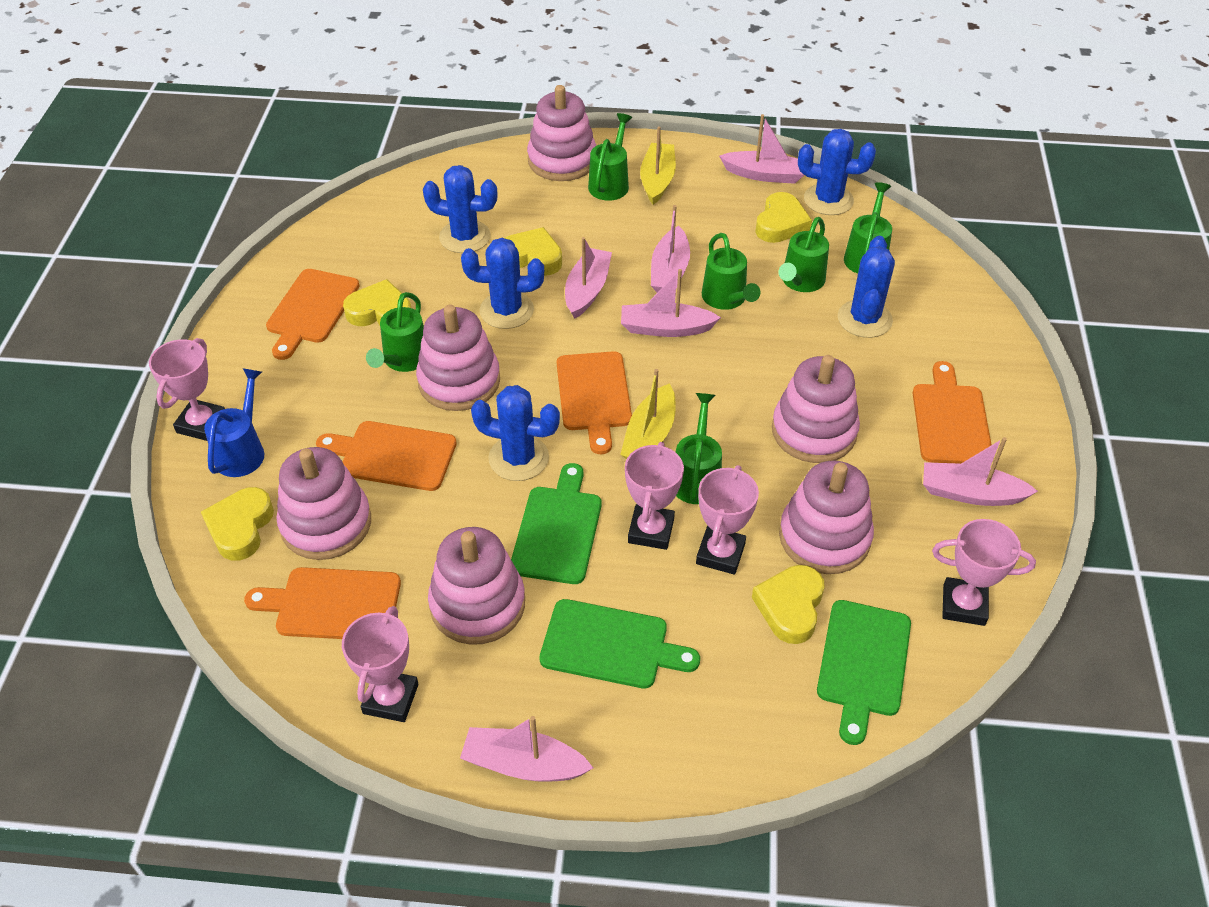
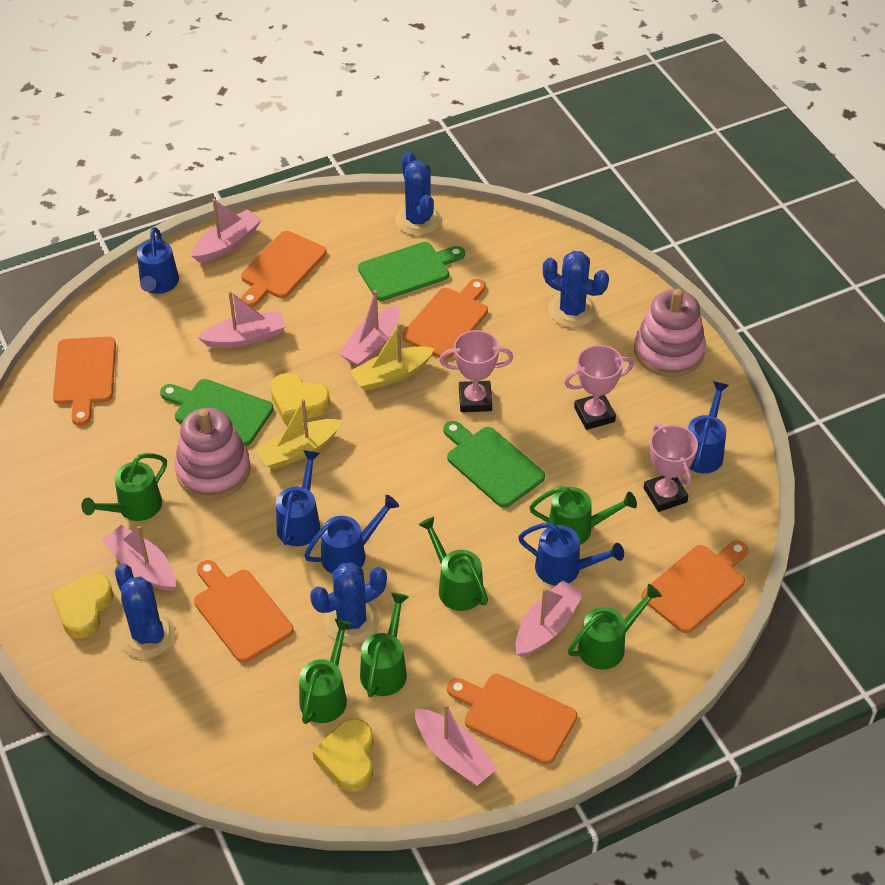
blue cactus: [423,165,498,253] [461,238,544,329] [471,385,560,481] [798,129,876,215] [838,236,895,338] = 5 -> [115,564,175,658] [310,562,387,644] [395,152,441,236] [543,251,609,328] = 4
blue watering can: [204,368,264,477] = 1 -> [137,227,179,294] [276,450,320,546] [304,495,399,574] [518,522,624,586] [688,381,729,473] = 5
orange cutting board: [244,567,401,639] [266,269,359,360] [316,421,457,491] [557,351,632,454] [913,361,992,464] = 5 -> [53,337,116,426] [194,560,293,663] [241,231,327,307] [402,279,488,359] [447,674,577,765] [641,541,748,633] = 6
pink stacking toy: [276,447,371,560] [416,305,500,411] [428,527,525,645] [527,85,596,181] [772,355,860,463] [779,461,874,574] = 6 -> [174,408,251,499] [634,289,706,377] = 2
pink trophy: [149,338,225,441] [342,606,419,722] [625,442,684,550] [696,465,759,575] [932,519,1036,626] = 5 -> [439,330,513,412] [564,345,633,430] [644,423,698,512] = 3
yellow heart: [201,487,274,561] [343,279,411,326] [505,227,562,276] [752,565,825,644] [755,192,812,243] = 5 -> [51,574,114,639] [270,373,330,423] [313,718,374,792] = 3

